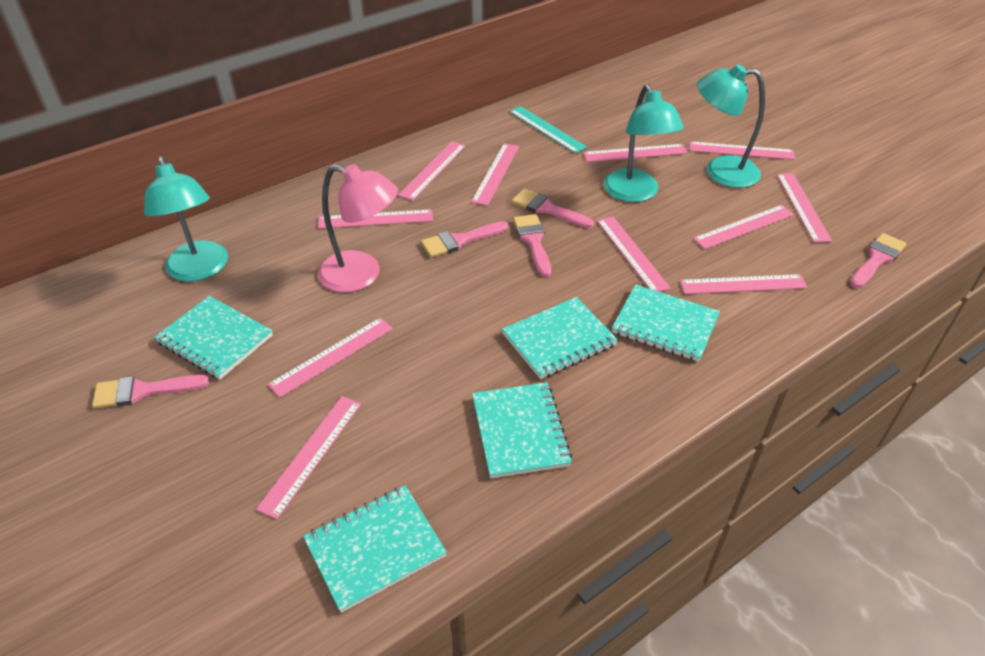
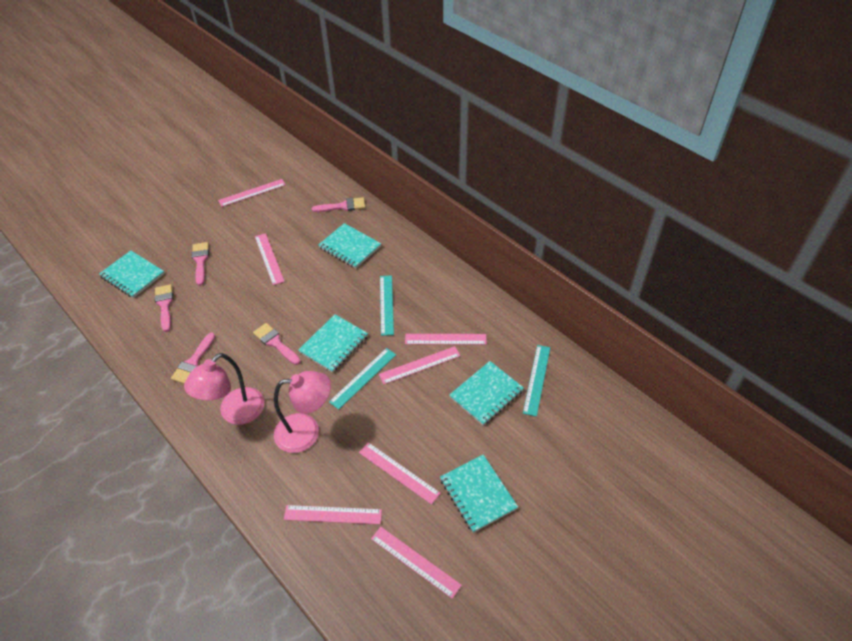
pink lamp: [318,164,398,292] = 1 -> [184,353,265,425] [274,371,331,453] = 2
pink ruler: [256,396,361,519] [268,317,393,398] [318,209,433,229] [398,141,466,201] [471,143,519,206] [583,144,687,162] [597,216,671,292] [680,274,807,294] [689,141,795,160] [693,205,794,249] [777,173,832,243] = 11 -> [218,179,286,207] [255,233,285,285] [284,505,382,524] [359,442,441,505] [371,527,462,599] [379,346,461,384] [405,334,487,345] = 7
turquoise lamp: [144,156,228,282] [604,84,684,202] [697,64,765,188] = 3 -> none = 0
turquoise ruler: [509,106,587,154] = 1 -> [329,348,396,410] [380,275,394,336] [523,345,550,417] = 3

